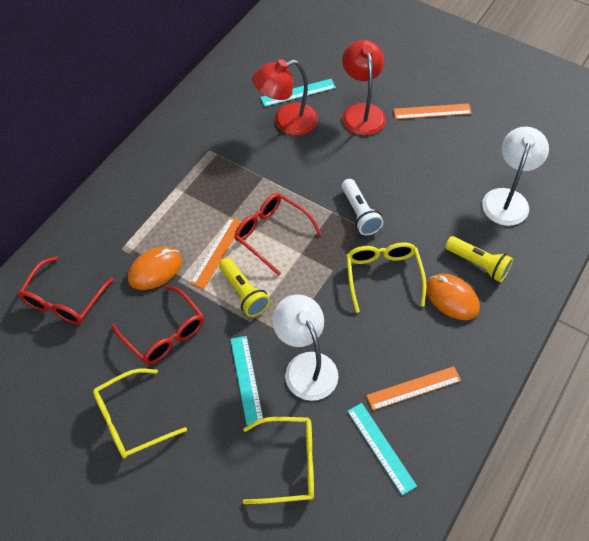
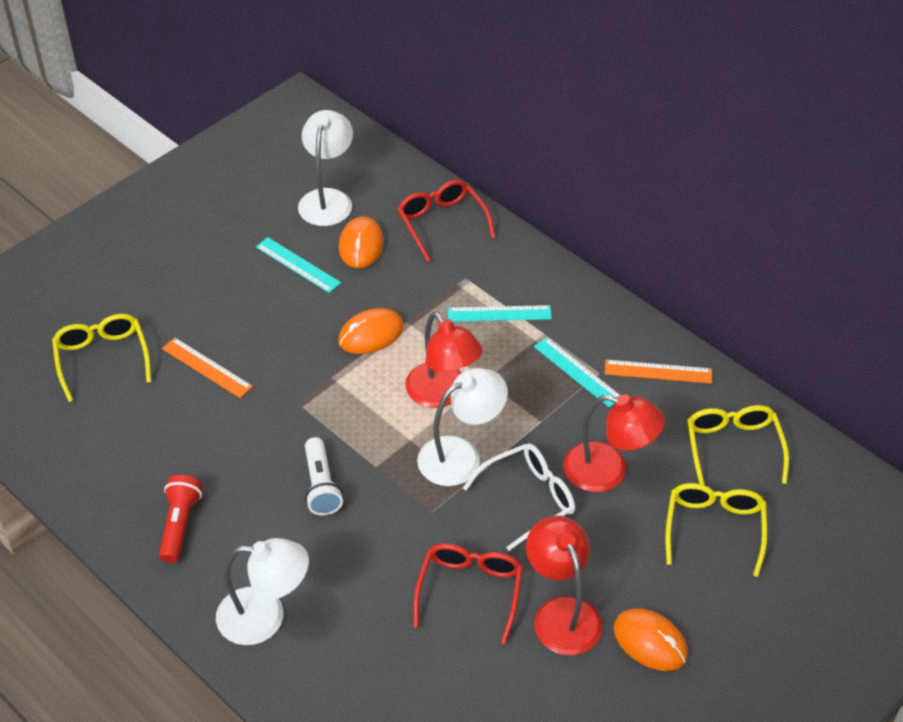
orange mouse: [128,247,182,290] [426,274,480,320] = 2 -> [338,308,404,354] [339,216,384,268] [614,608,688,671] = 3
orange ruler: [190,217,242,289] [366,366,461,410] [393,103,472,119] = 3 -> [162,338,253,398] [605,360,712,384] = 2
red flashlight: none = 0 -> [159,475,202,563] = 1
red glasses: [18,256,114,325] [112,286,204,365] [235,193,322,276] = 3 -> [397,180,496,262] [413,543,523,644] = 2
red lamp: [252,59,318,135] [342,40,386,135] = 2 -> [405,312,483,408] [526,516,603,655] [563,394,665,492] = 3
white glasses: none = 0 -> [463,443,575,551] = 1
white lamp: [272,295,339,401] [482,126,549,226] = 2 -> [216,538,309,645] [298,110,353,226] [417,368,508,486] = 3
yellow flashlight: [219,258,270,317] [445,236,513,283] = 2 -> none = 0

